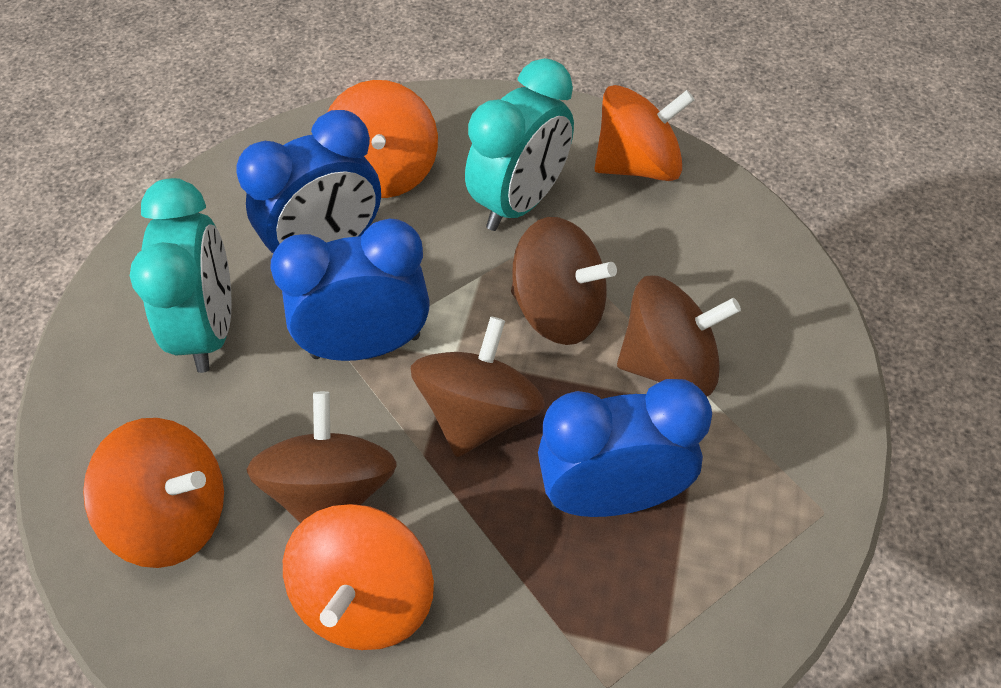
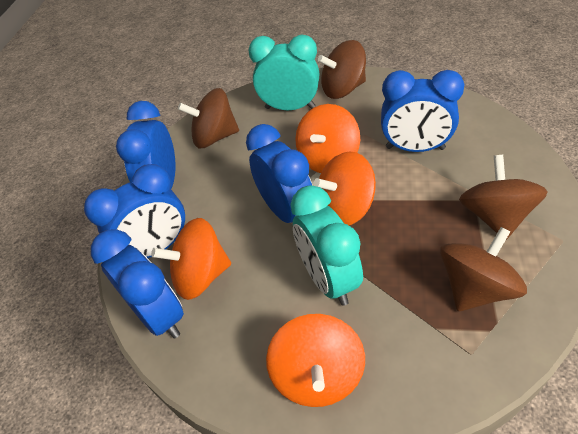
blue clock: [236,110,381,253] [270,219,430,361] [538,379,712,517] = 3 -> [84,164,185,258] [91,229,184,339] [116,101,175,189] [246,124,313,223] [381,70,465,152] = 5

